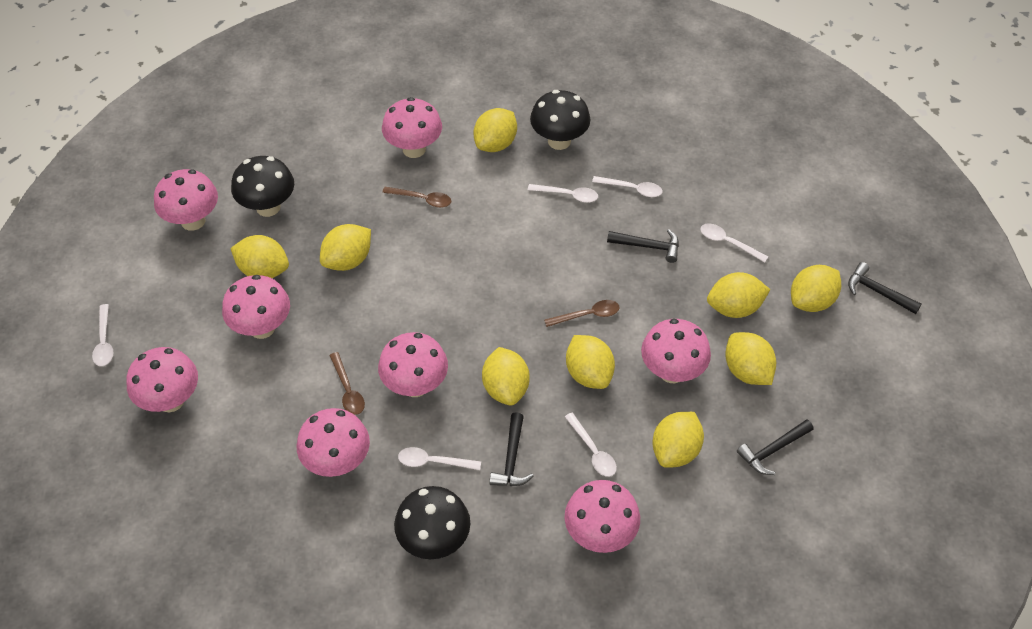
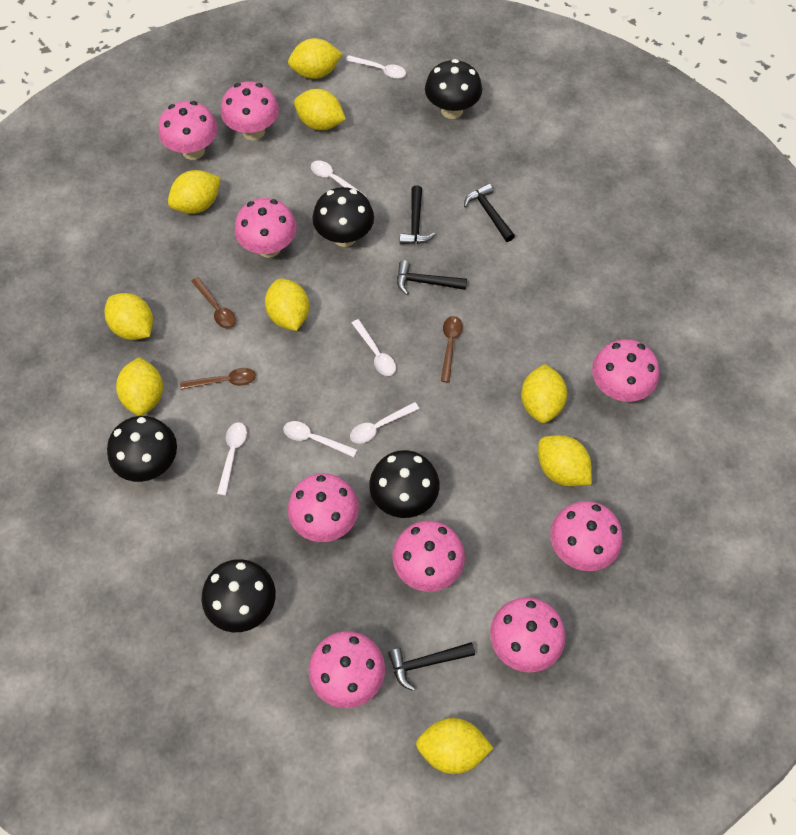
black mushroom: [231,156,294,217] [394,486,470,559] [530,90,590,150] = 3 -> [107,416,177,482] [201,559,276,632] [312,187,374,247] [369,450,440,518] [425,59,482,119] = 5
pink mushroom: [126,347,198,412] [154,169,218,231] [222,275,290,339] [297,408,370,477] [378,332,448,397] [382,97,442,158] [564,480,640,553] [641,319,711,383] = 8 -> [159,101,217,160] [221,81,279,140] [234,198,297,258] [288,473,359,542] [309,631,385,708] [392,521,465,592] [490,597,566,673] [550,501,623,571] [592,339,659,402] = 9

